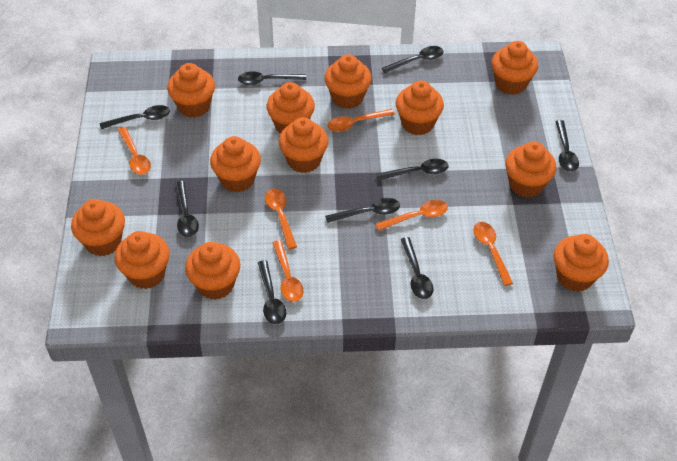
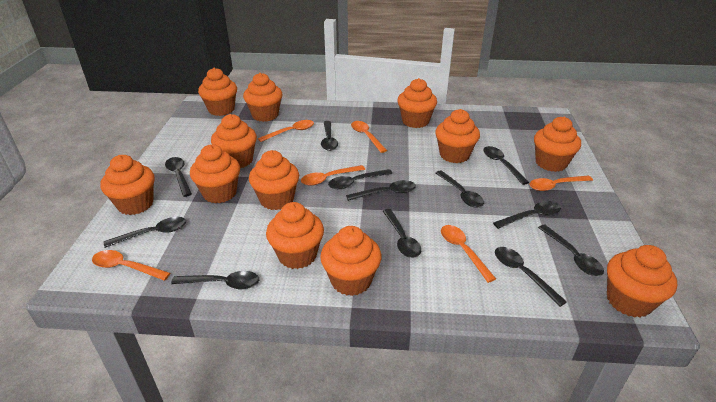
black spoon: [100,105,170,129] [175,181,199,237] [238,71,306,85] [258,260,286,324] [325,198,400,223] [376,159,449,181] [382,46,444,73] [401,237,434,299] [555,120,579,172] = 9 -> [104,217,186,248] [165,157,192,197] [171,271,259,289] [321,121,338,151] [328,169,393,189] [346,180,416,201] [383,209,421,258] [436,170,484,208] [483,146,529,185] [493,201,561,229] [495,247,567,307] [538,225,604,276] = 12

